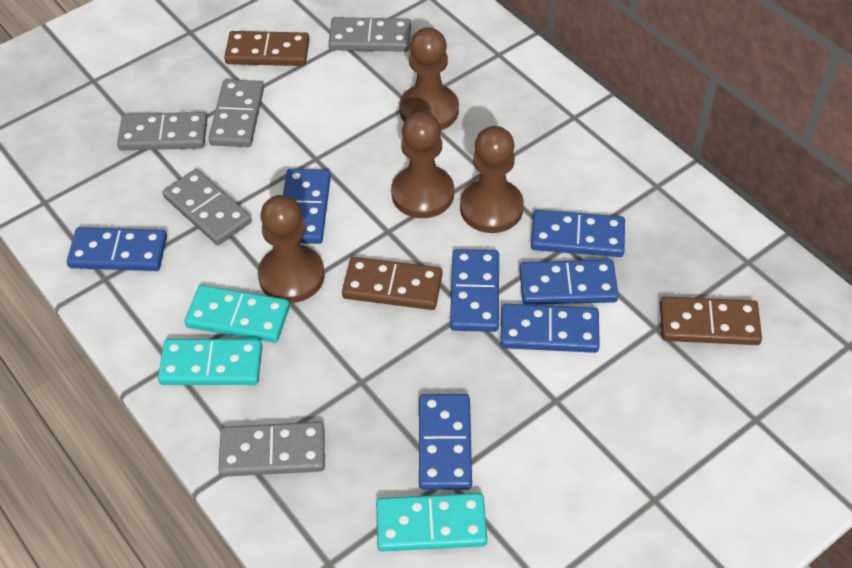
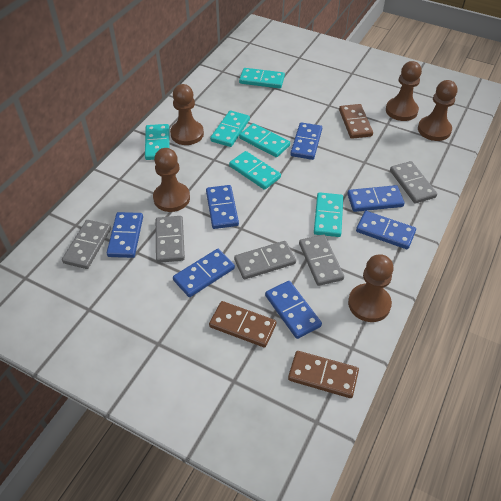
brown pawn: [258,195,325,303] [391,112,454,218] [399,27,459,130] [460,126,524,233] = 4 -> [153,148,190,212] [170,84,204,145] [348,254,394,322] [386,61,422,121] [418,80,457,141] = 5
turquoise domino: [158,339,262,385] [185,285,290,343] [376,493,487,552] = 3 -> [145,124,170,160] [210,110,250,147] [229,151,281,190] [239,68,285,88] [239,123,290,157] [314,192,343,237] = 6

